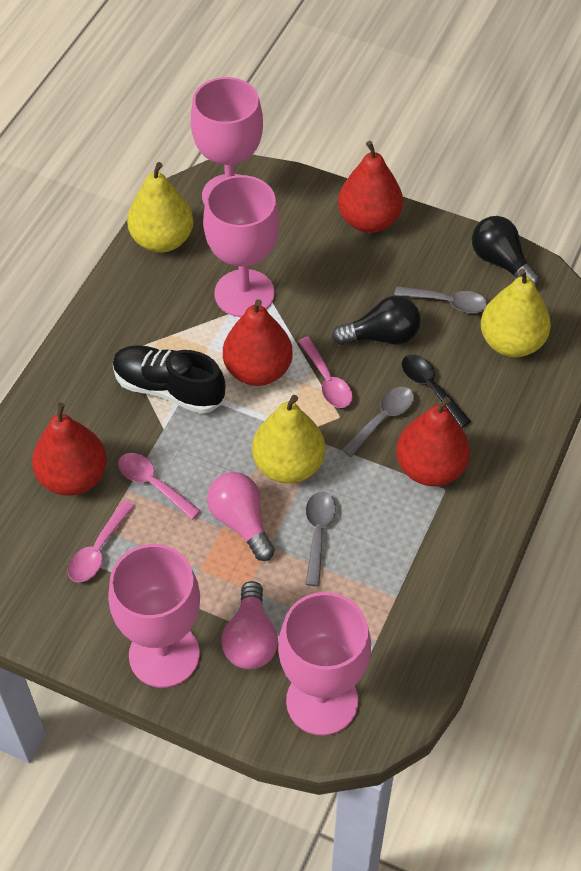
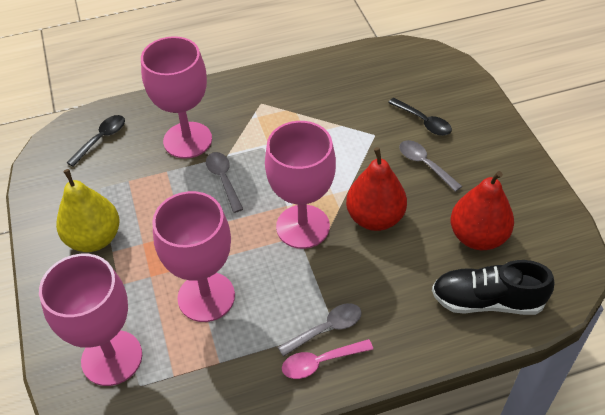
black light bulb: [332,296,421,345] [472,216,539,287] = 2 -> none = 0
black spoon: [402,355,471,428] = 1 -> [66,115,125,167] [388,98,452,136] = 2
pink light bulb: [207,472,275,561] [222,581,278,669] = 2 -> none = 0
pink spoon: [68,500,135,582] [118,453,201,520] [298,337,353,408] = 3 -> [282,339,373,379] = 1
red pear: [32,403,107,496] [223,299,293,386] [338,141,403,233] [396,397,470,486] = 4 -> [346,147,407,231] [450,171,514,250] = 2
yellow pear: [127,162,193,253] [252,395,325,483] [481,269,551,357] = 3 -> [56,169,119,252] = 1

